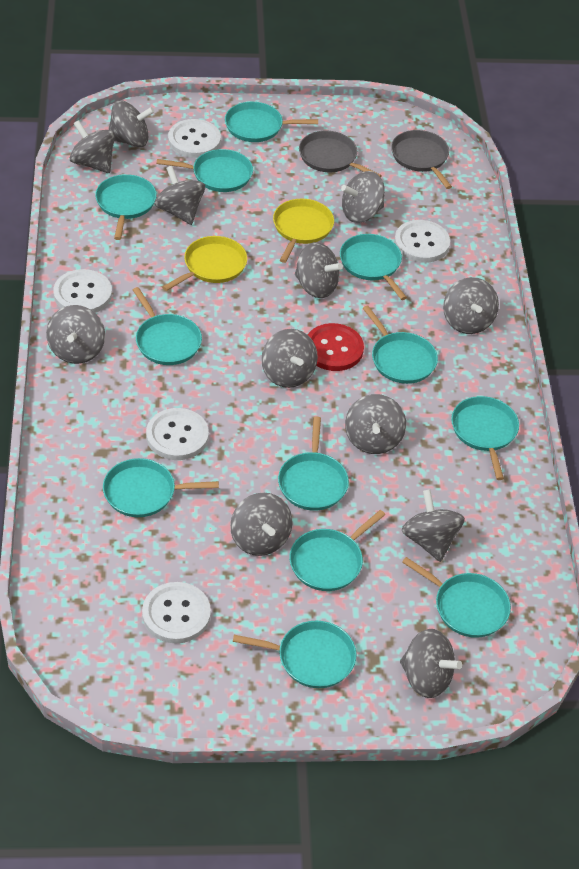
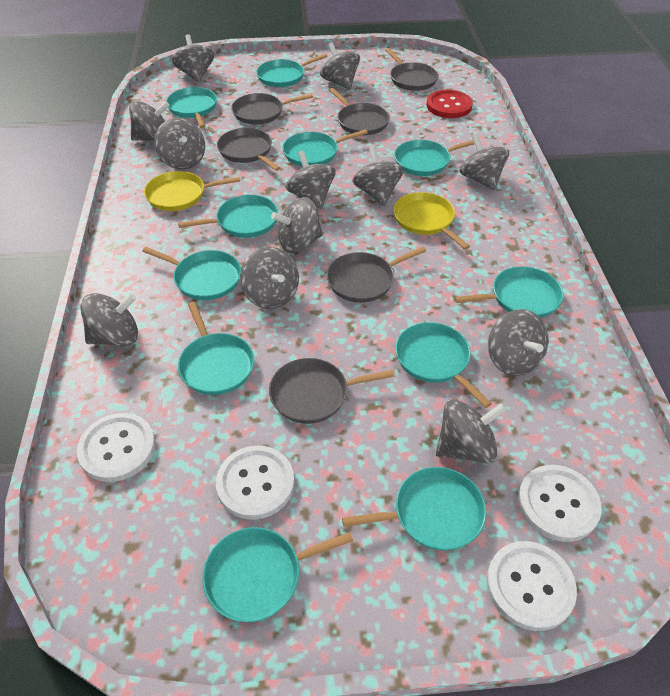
grey pan: [299,131,382,178] [391,130,452,189] = 2 -> [217,128,280,171] [231,93,313,125] [269,358,395,424] [327,246,426,303] [329,88,390,135] [385,48,439,91] = 6
turquoise pan: [95,174,157,240] [103,458,219,517] [133,287,202,365] [156,149,253,192] [225,102,318,142] [233,621,356,688] [278,417,349,511] [289,510,385,591] [340,234,407,300] [363,306,438,384] [402,557,511,638] [451,396,519,480] = 12 -> [142,247,241,300] [166,87,217,128] [178,195,278,238] [178,302,254,395] [203,527,353,622] [256,54,328,87] [283,129,368,167] [342,467,486,551] [394,140,474,176] [396,322,492,408] [455,266,563,318] = 11
white button: [53,269,112,313] [142,582,211,643] [146,408,209,460] [168,119,221,158] [394,220,450,263] = 5 -> [77,413,155,482] [216,446,294,520] [487,541,577,631] [518,465,602,542] = 4

